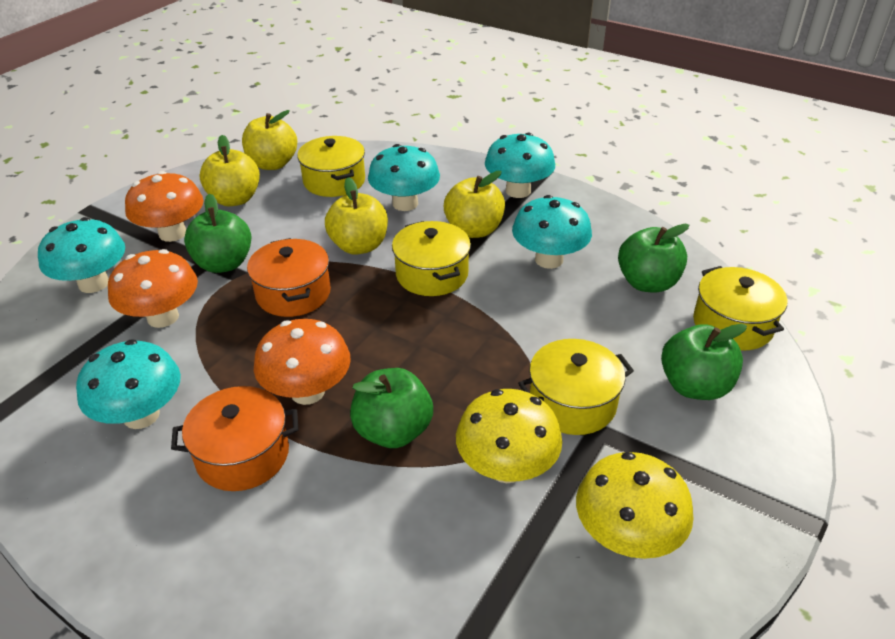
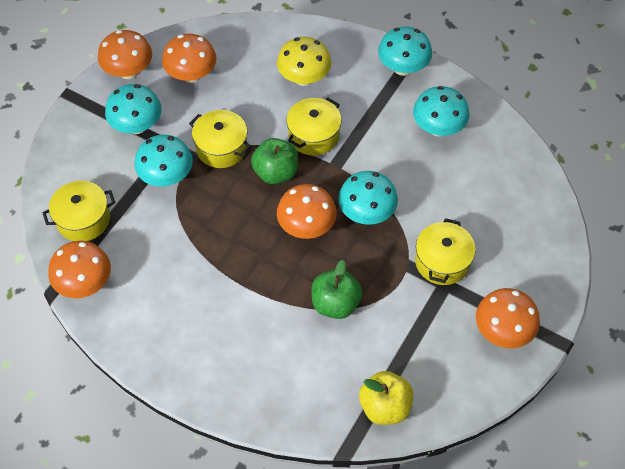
green apple: [184,194,251,273] [350,368,433,448] [618,224,689,293] [661,324,747,400] = 4 -> [251,138,298,184] [311,260,363,319] = 2
orange mushroom: [108,249,198,328] [125,171,204,242] [254,319,351,405] = 3 -> [48,241,111,298] [98,30,152,79] [162,34,217,83] [277,184,337,239] [476,288,540,348] = 5
orange pot: [171,386,299,491] [247,238,331,317] = 2 -> none = 0
yellow apple: [200,135,260,206] [242,110,297,170] [325,177,388,255] [444,171,505,238] = 4 -> [359,371,413,425] = 1
yellow mushroom: [456,389,562,483] [576,452,694,559] = 2 -> [277,37,332,86] = 1

